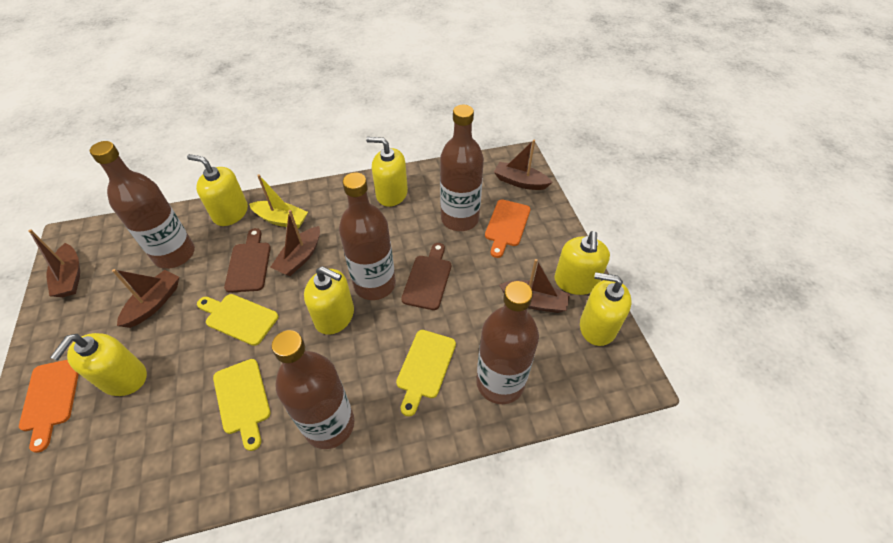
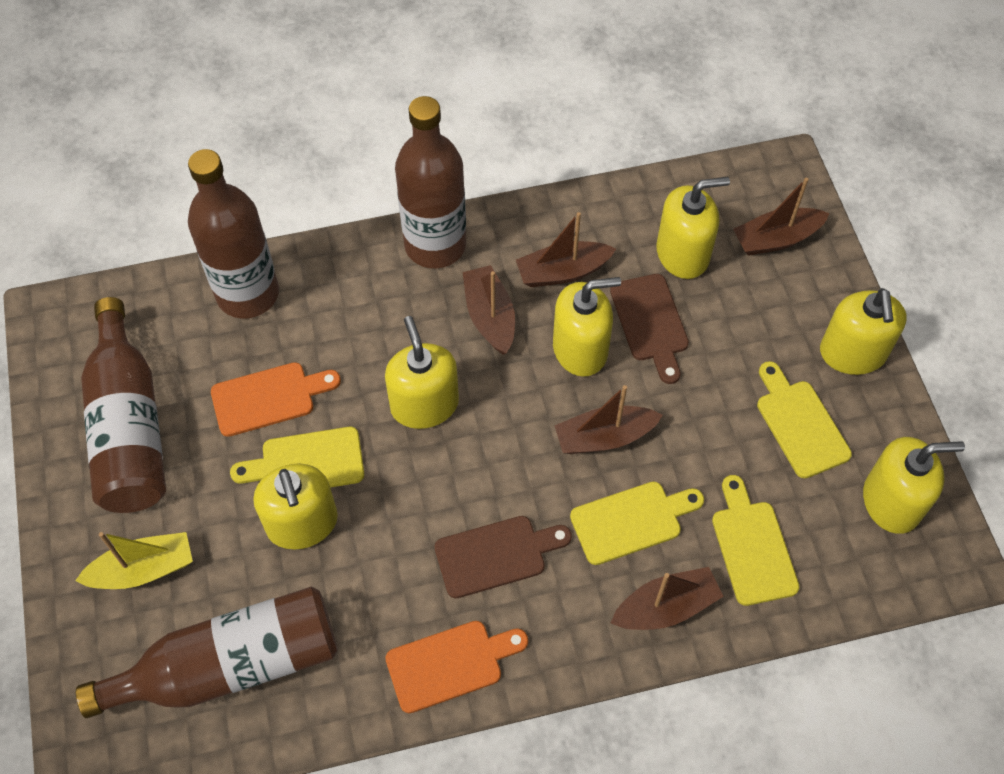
brown bottle: [90,141,195,269] [271,330,355,449] [339,172,396,300] [440,105,484,231] [476,281,539,404] = 5 -> [76,586,338,718] [81,297,166,513] [188,149,279,319] [395,96,466,268] = 4
yellow cutting board: [197,294,278,346] [213,359,270,451] [396,330,456,416] = 3 -> [230,427,364,488] [570,481,704,565] [712,475,800,606] [757,361,852,478] = 4

